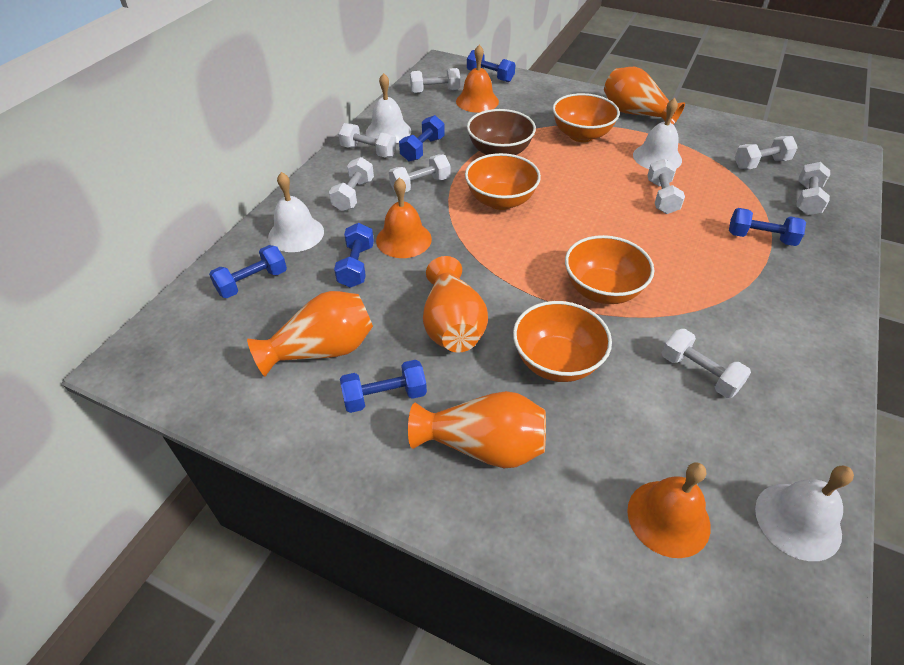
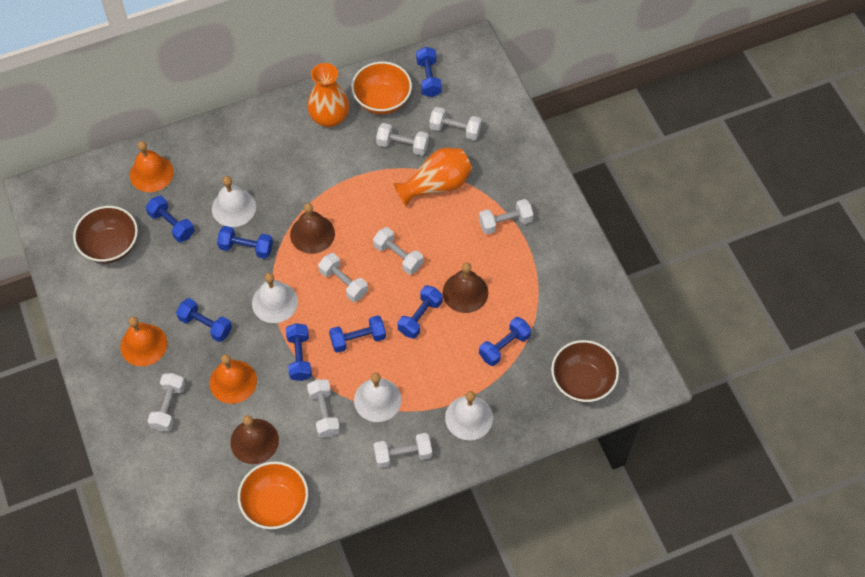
blue dumbbell: [209,245,287,298] [334,223,374,288] [340,360,427,413] [399,115,445,162] [467,50,516,82] [729,208,806,246] = 6 -> [146,196,194,242] [176,298,232,342] [217,226,273,259] [286,323,312,381] [329,315,386,353] [398,285,442,339] [416,47,442,97] [479,317,531,366] = 8
brown bell: none = 0 -> [231,415,279,464] [290,203,335,254] [443,263,488,313] = 3
brown bowl: [467,109,536,155] = 1 -> [73,206,138,263] [551,340,619,403] = 2
orange bowl: [465,153,541,210] [513,301,612,382] [552,93,620,142] [565,235,654,304] = 4 -> [238,461,308,529] [351,62,412,114] = 2
orange vase: [247,291,373,377] [408,391,546,468] [423,256,488,353] [604,67,685,125] = 4 -> [307,63,349,127] [394,148,472,206] = 2

